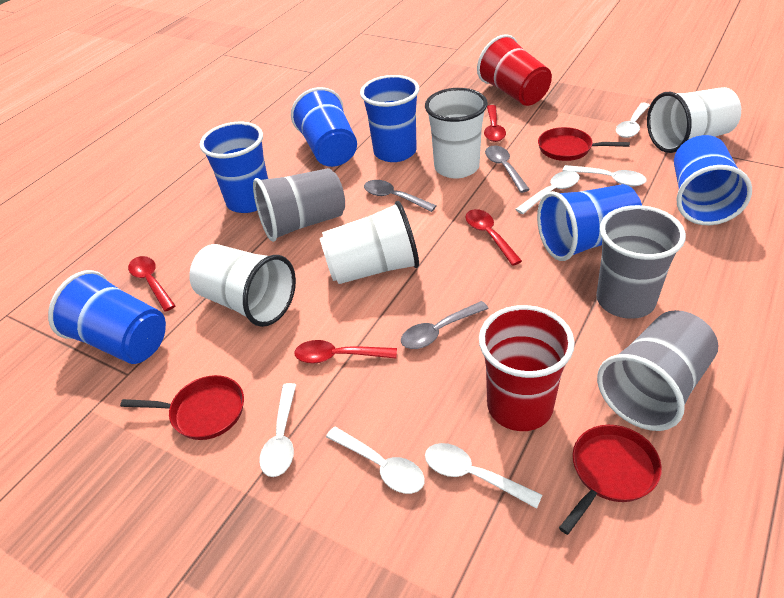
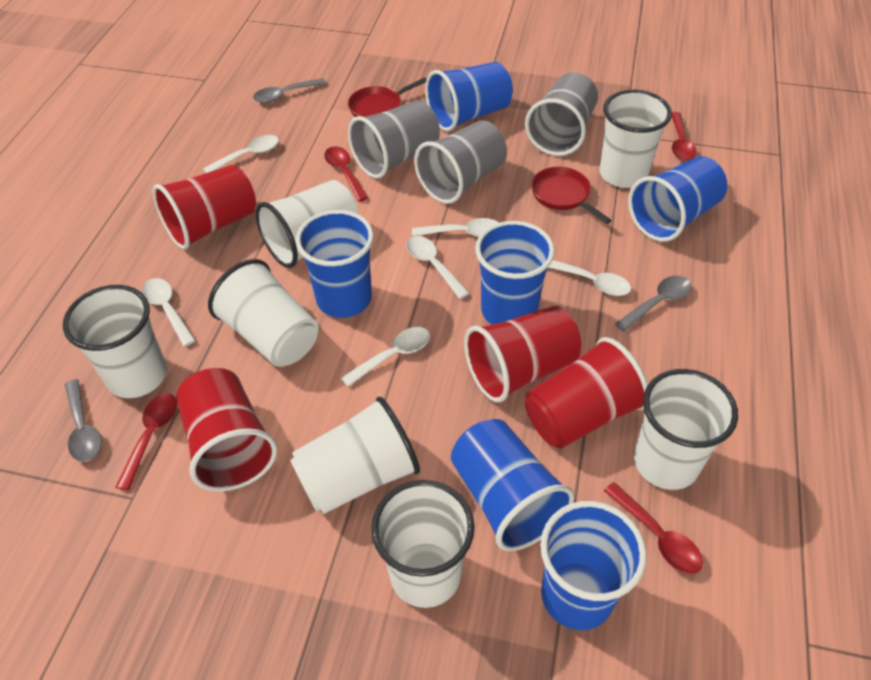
red cup: [477,34,552,106] [479,305,575,431] = 2 -> [153,165,256,250] [176,368,277,492] [464,306,581,402] [525,337,648,449] = 4
red pan: [120,375,244,440] [538,127,630,161] [559,425,662,535] = 3 -> [348,77,427,117] [531,167,612,224] = 2
white cup: [189,244,296,327] [320,201,419,284] [425,88,487,179] [647,87,741,153] = 4 -> [63,285,167,398] [208,259,319,367] [255,180,358,268] [290,397,420,514] [371,480,475,608] [599,90,672,188] [634,369,738,490] = 7

